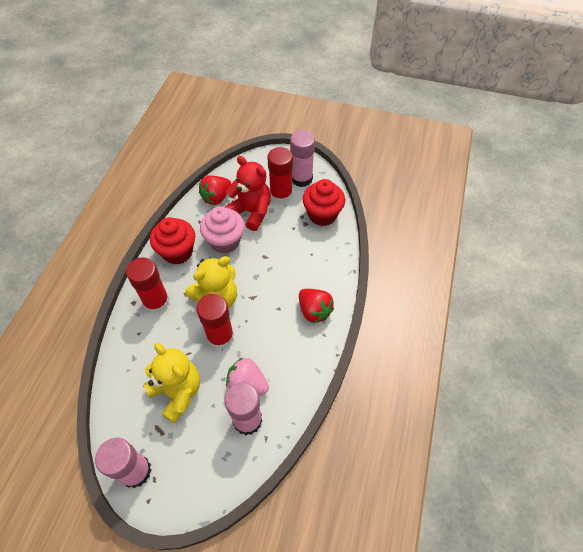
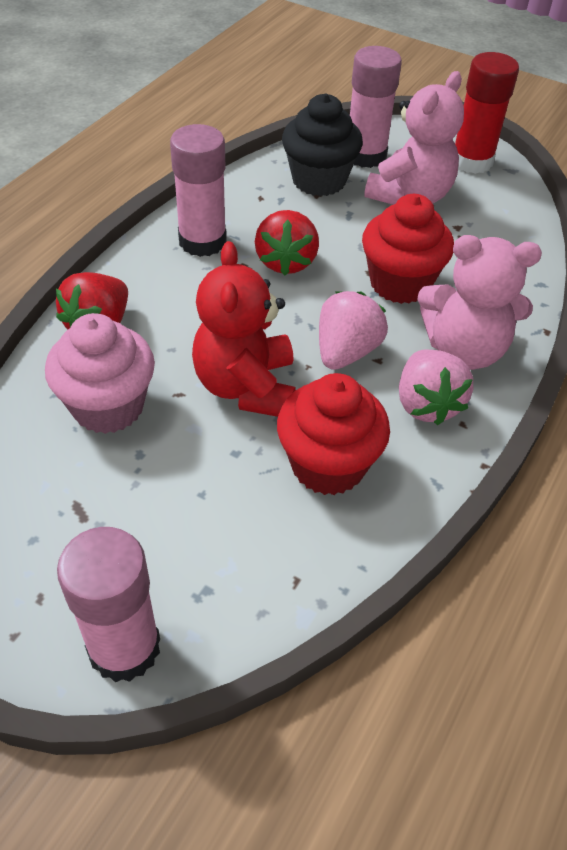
black cupcake: none = 0 -> [282,94,363,196] = 1
pink strawberry: [226,357,269,395] = 1 -> [319,291,388,370] [399,349,473,425] = 2
pink teddy bear: none = 0 -> [364,71,464,205] [417,235,542,370] = 2
red glue stick: [126,257,170,314] [197,294,234,349] [268,147,293,204] = 3 -> [455,52,519,174] = 1
yellow teddy bear: [144,343,200,423] [185,256,237,309] = 2 -> none = 0

